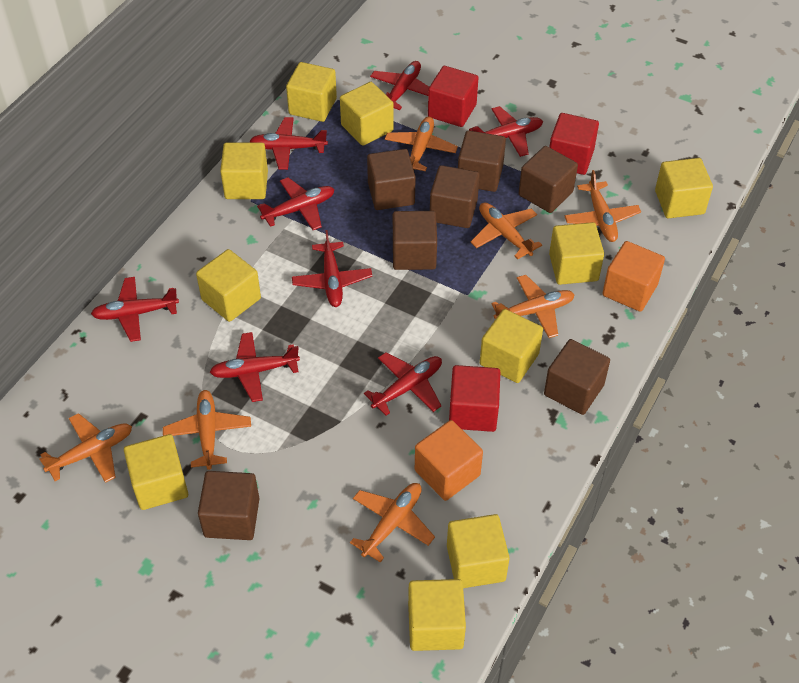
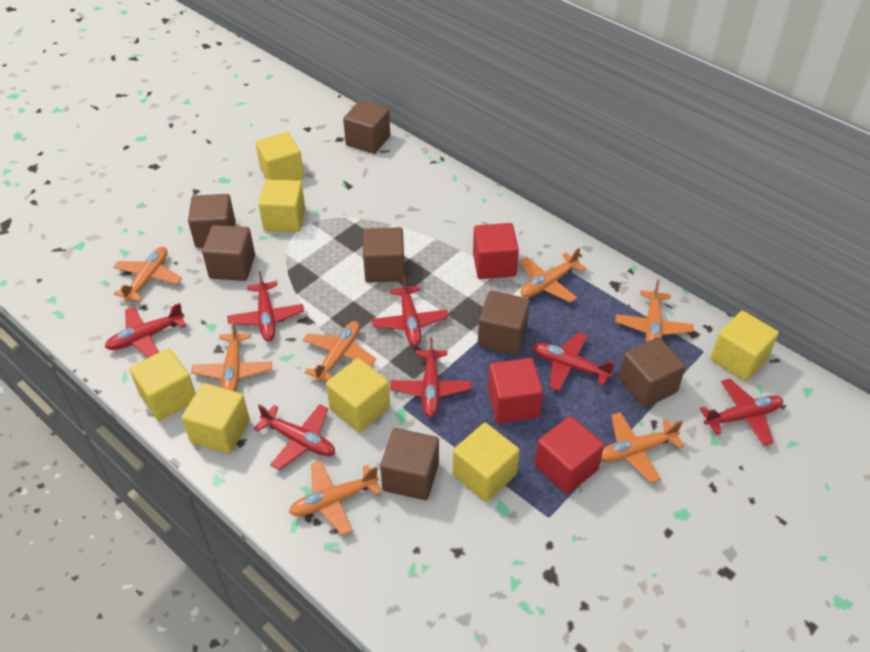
orange cube: [415,420,483,501] [602,241,665,312] = 2 -> none = 0
red plane: [91,277,179,342] [210,332,300,402] [249,117,328,170] [257,177,335,230] [292,230,372,307] [364,352,442,416] [370,61,429,110] [469,106,543,157] = 8 -> [105,303,186,358] [227,271,304,342] [254,404,335,470] [372,275,449,346] [390,337,471,417] [532,332,615,391] [700,379,783,446] = 7
yellow cube: [124,434,188,510] [196,249,261,322] [220,143,268,199] [286,62,337,122] [340,82,394,146] [408,579,466,651] [447,514,510,588] [480,309,543,383] [549,222,604,285] [655,158,713,218] = 10 -> [129,348,196,421] [182,383,250,454] [255,132,304,180] [258,180,305,232] [326,358,390,432] [453,423,520,502] [710,311,779,381] = 7

